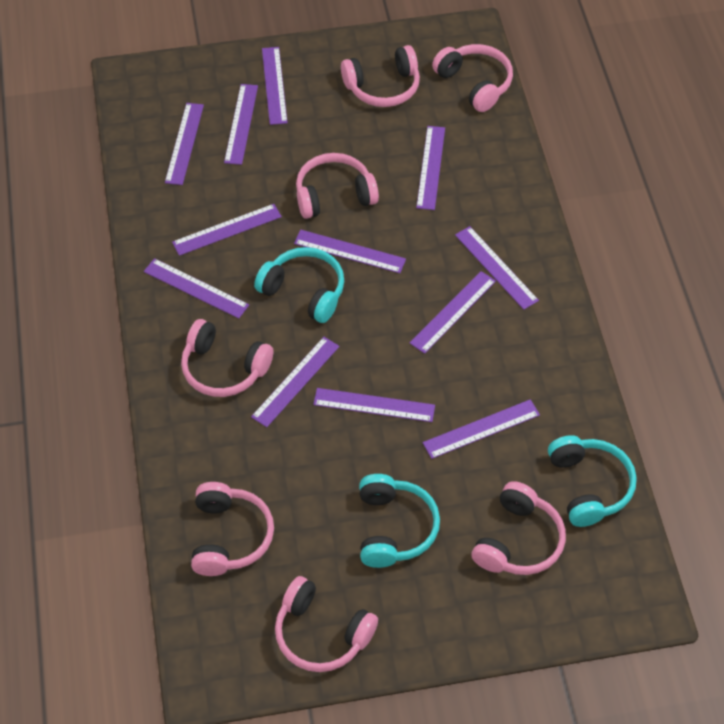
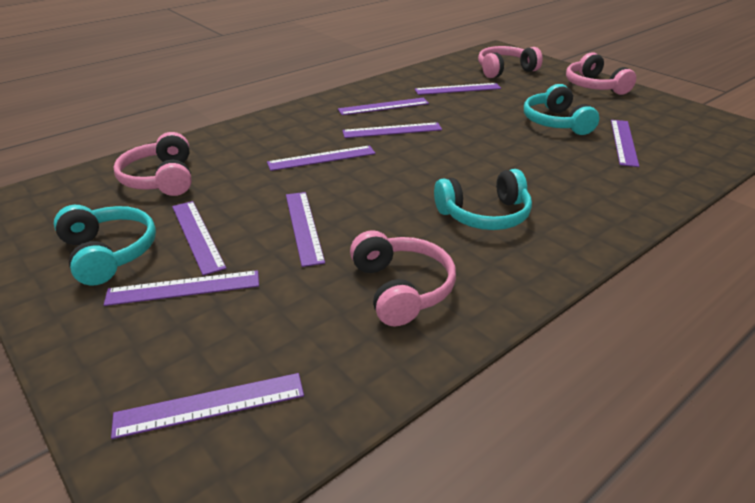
pink headphones: [181,319,273,397] [191,482,274,576] [275,576,378,672] [296,153,379,219] [341,45,420,107] [432,44,513,112] [472,481,566,575] = 7 -> [113,132,192,196] [350,230,456,326] [478,46,543,78] [566,52,636,95] = 4
purple ruler: [144,258,249,319] [165,103,204,185] [172,204,282,256] [224,84,258,165] [251,337,340,427] [262,47,288,125] [294,230,406,273] [313,388,435,422] [410,271,496,354] [416,126,445,210] [423,399,540,459] [455,226,539,310] = 12 -> [104,270,259,306] [111,373,304,439] [172,201,227,276] [267,145,375,171] [286,192,325,267] [338,98,429,115] [342,122,442,138] [415,83,501,95] [611,120,639,167] = 9

